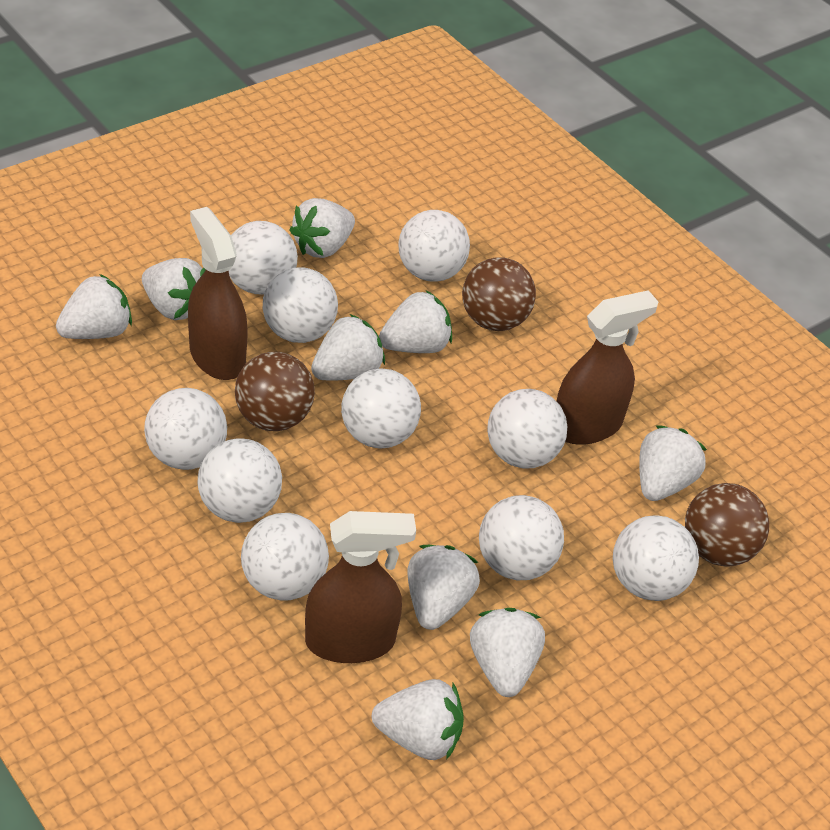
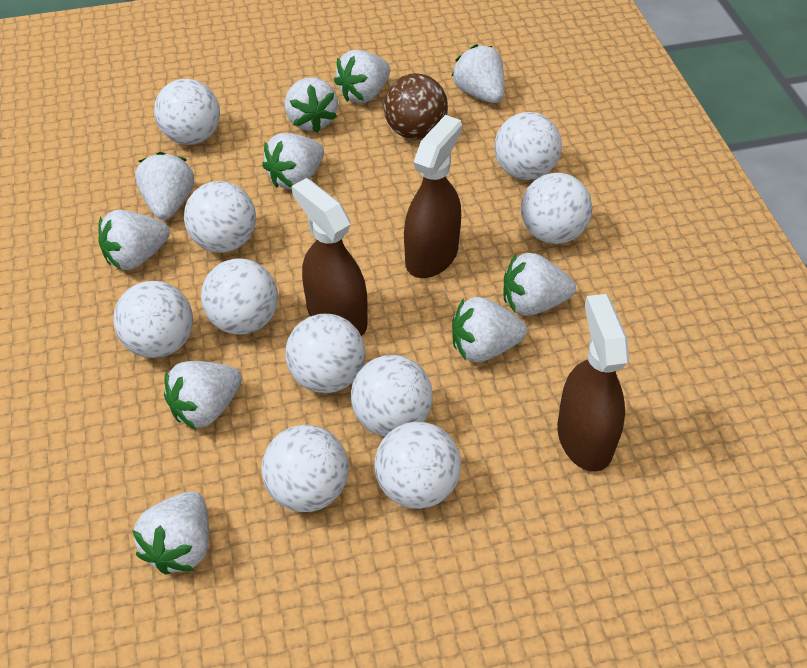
brown ball: [235,352,315,431] [462,257,536,331] [685,483,769,567] = 3 -> [383,73,448,139] = 1
white strawberry: [56,274,132,339] [142,258,206,320] [290,198,355,258] [311,314,385,381] [372,679,464,760] [379,290,452,353] [407,545,480,630] [470,608,545,697] [639,425,707,501] = 9 -> [99,210,170,270] [132,491,209,575] [135,152,194,220] [164,361,242,429] [262,133,324,189] [285,78,338,133] [334,50,390,103] [451,44,504,103] [452,297,527,362] [504,253,576,316] = 10

